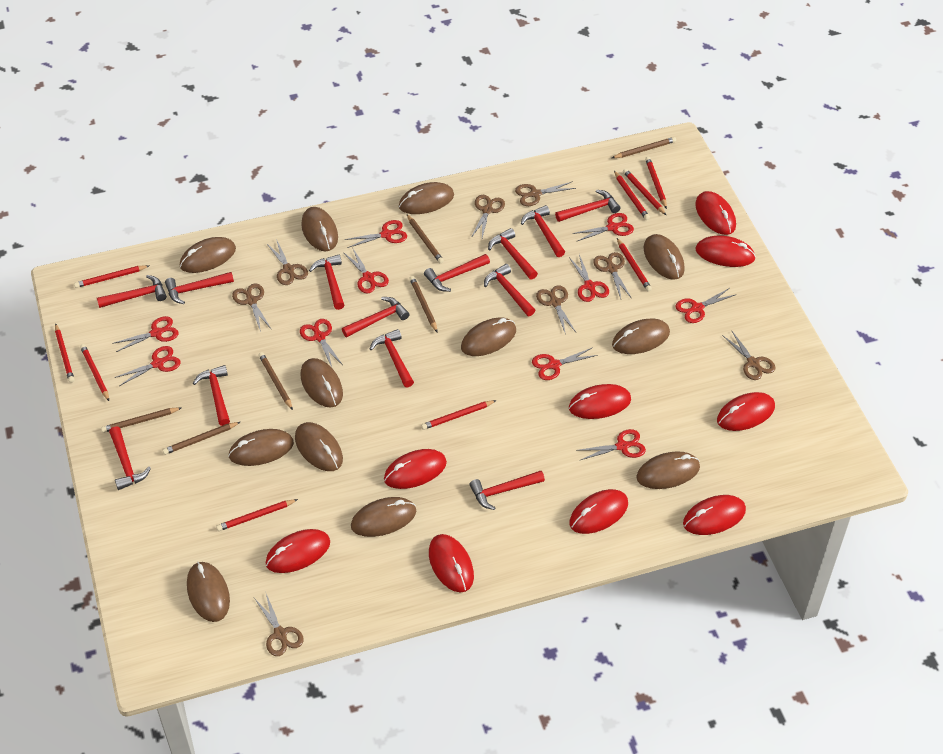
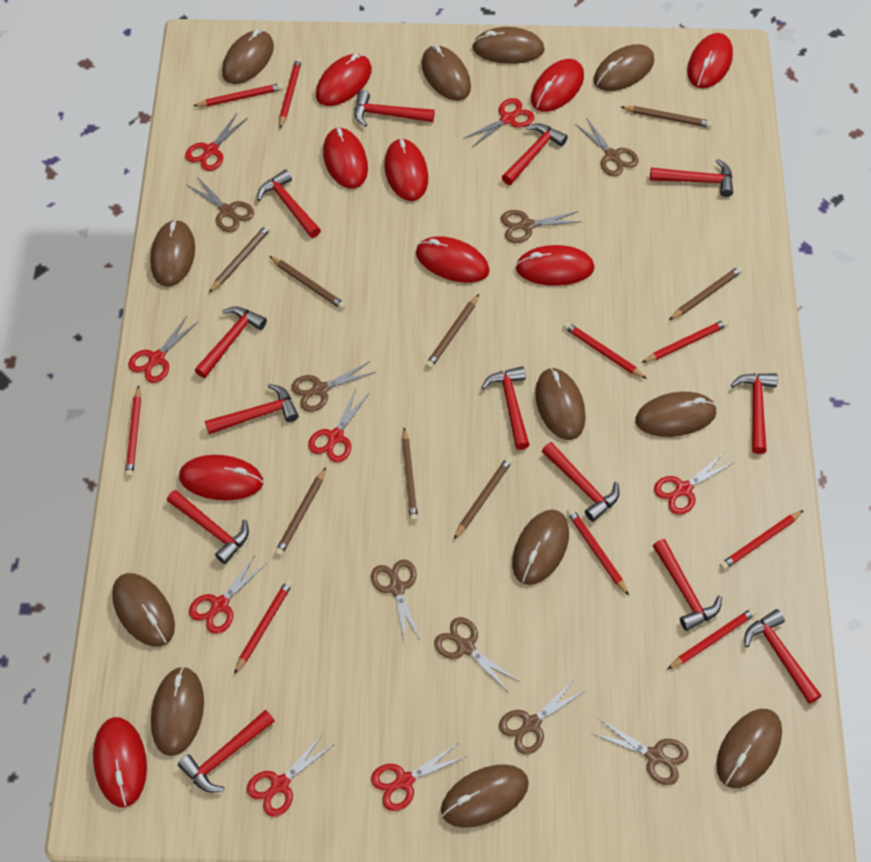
brown pencil: [101,407,181,433] [162,422,240,455] [258,352,293,410] [407,214,444,264] [409,276,437,332] [612,137,676,158] = 6 -> [209,224,271,293] [269,256,346,310] [275,467,326,557] [402,428,418,522] [425,294,479,369] [454,457,513,539] [621,106,713,128] [669,266,743,320] = 8
red scissors: [112,316,179,352] [114,346,181,386] [300,319,343,367] [343,247,389,293] [345,220,407,248] [532,347,598,380] [569,254,609,302] [572,213,634,242] [576,429,646,460] [675,288,737,323] = 10 -> [128,316,198,383] [185,113,248,171] [189,555,267,634] [247,734,335,817] [308,389,369,462] [371,743,466,811] [463,98,534,148] [654,454,735,515] = 8

